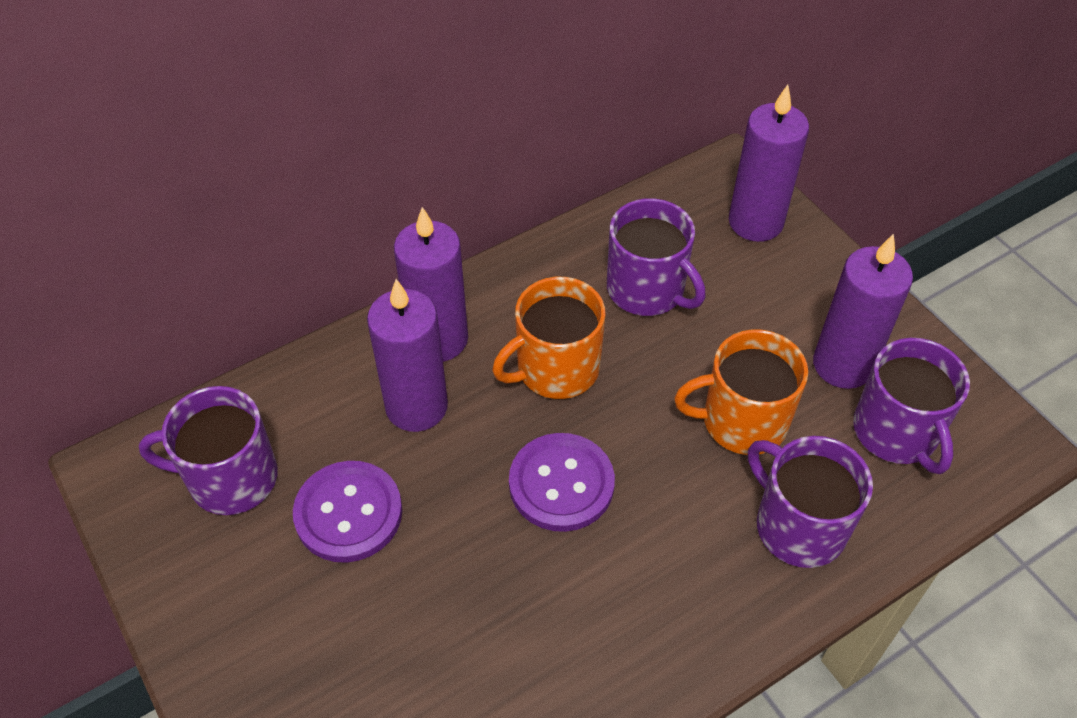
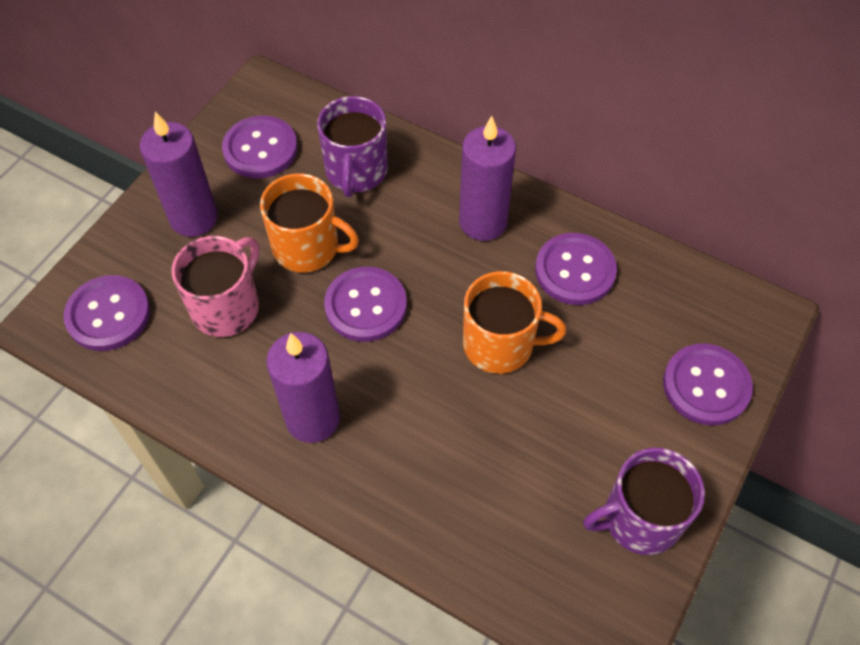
pink mug: none = 0 -> [172,236,259,337] = 1
purple button: [293,461,402,563] [509,433,615,532] = 2 -> [64,275,150,351] [222,115,298,179] [324,267,407,342] [535,233,617,305] [663,344,753,425] = 5
purple candle: [367,279,448,432] [394,207,468,362] [729,85,809,242] [813,234,913,389] = 4 -> [140,111,218,237] [266,332,340,443] [459,116,516,241] = 3
purple mug: [139,386,278,515] [607,198,706,316] [748,436,873,568] [853,338,970,474] = 4 -> [317,96,388,197] [583,448,705,555] = 2

